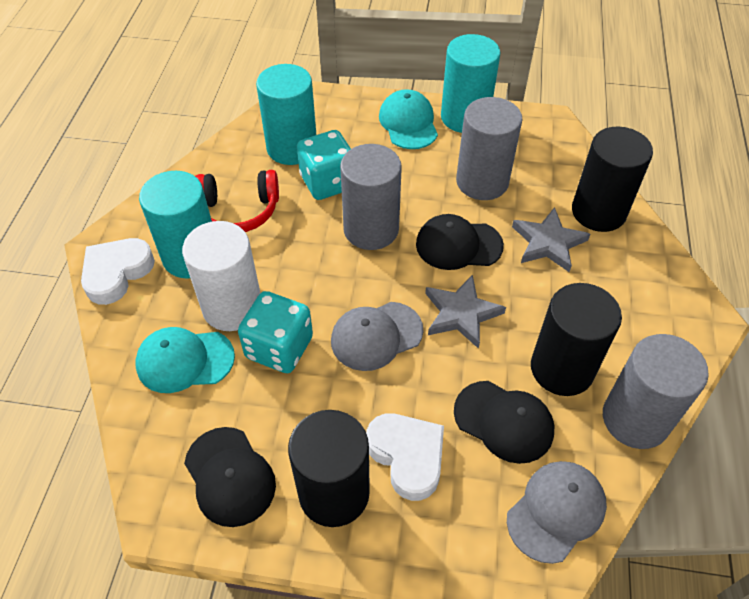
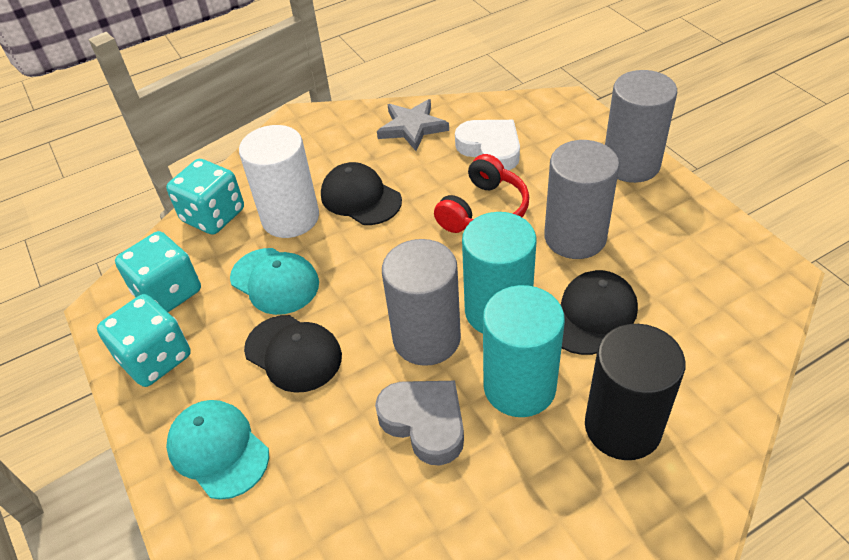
black cylinder: [288,410,370,527] [531,283,622,396] [572,127,653,232] = 3 -> [585,324,685,460] = 1
grey cap: [331,302,423,371] [507,461,607,564] = 2 -> none = 0
grey heart: none = 0 -> [375,381,464,466] = 1
grey star: [425,274,506,349] [512,207,590,272] = 2 -> [377,99,449,151] = 1
turquoise cylinder: [139,171,212,279] [256,64,316,165] [441,34,500,133] = 3 -> [462,212,536,334] [483,285,565,417] = 2
turquoise dice: [238,291,313,373] [297,130,351,200] = 2 -> [97,294,191,387] [115,231,201,312] [166,159,244,235] = 3
white heart: [81,238,155,305] [366,413,444,501] = 2 -> [455,120,520,171] = 1

